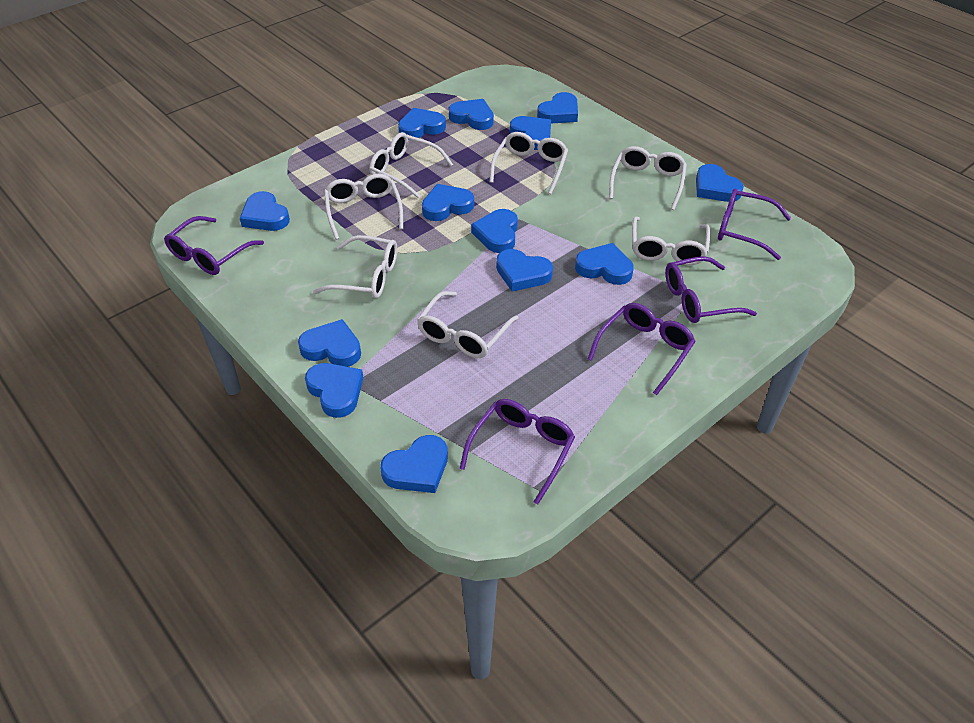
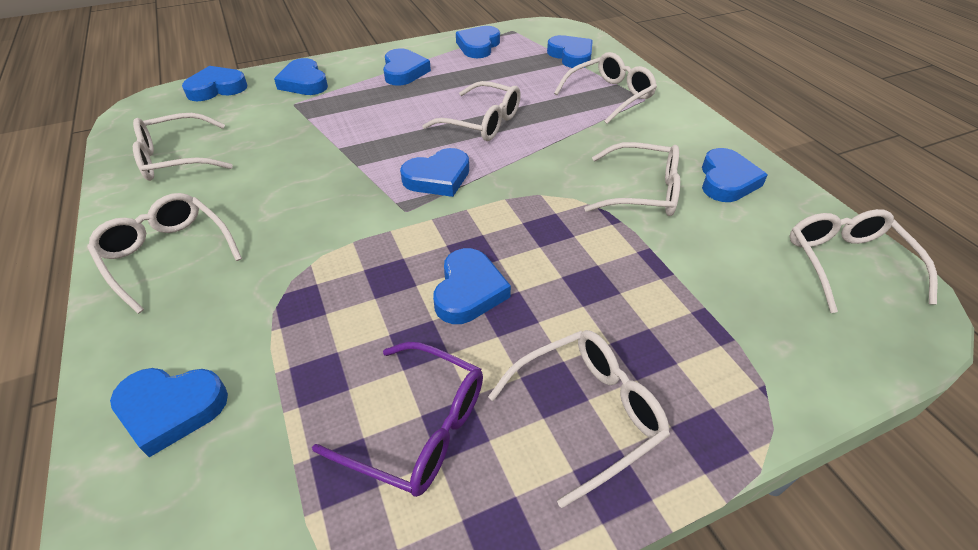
blue heart: [240,191,290,231] [298,319,361,367] [305,363,364,418] [380,435,448,493] [398,108,446,140] [422,184,474,221] [449,99,494,130] [471,209,518,253] [496,249,553,292] [510,116,551,150] [537,92,578,124] [575,243,634,285] [696,164,744,202] = 13 -> [110,368,228,457] [182,66,247,101] [274,58,328,95] [383,48,431,86] [400,148,469,197] [433,248,511,324] [456,26,500,58] [547,35,593,68] [702,148,768,202] = 9
purple glasses: [164,216,264,275] [459,399,575,505] [588,303,696,395] [665,256,757,323] [718,189,791,260] = 5 -> [312,342,483,497] = 1

